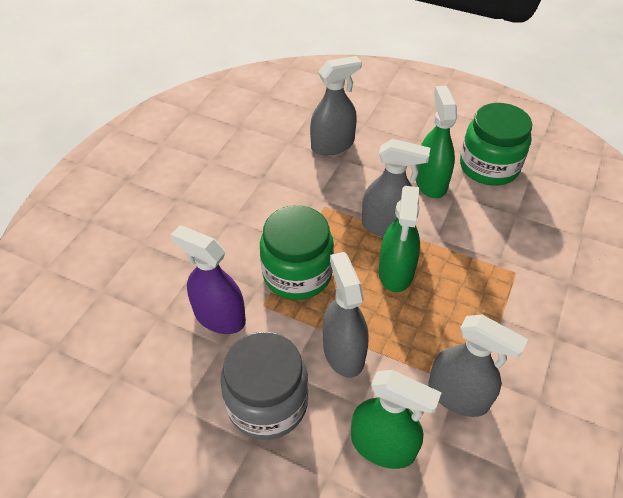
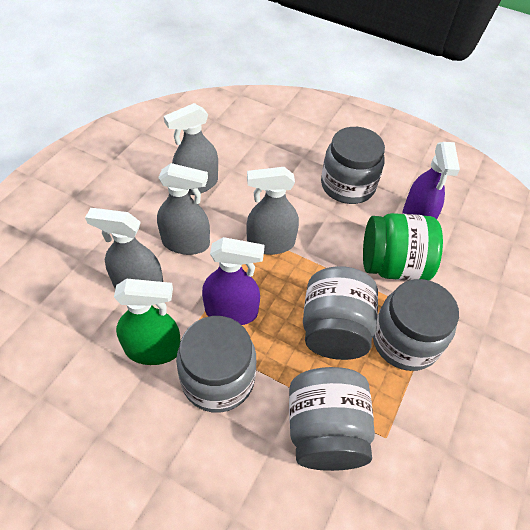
green jar: [260,205,334,300] [460,103,532,186] = 2 -> [363,213,443,281] = 1
green spray bottle: [351,370,442,469] [379,186,420,292] [416,86,457,198] = 3 -> [114,279,181,365] = 1
grey jar: [220,331,308,440] = 1 -> [176,316,256,413] [289,367,375,471] [303,266,378,360] [321,127,385,204] [373,279,459,371] = 5
purple spray bottle: [171,225,246,334] = 1 -> [202,237,265,325] [402,142,460,219] = 2

